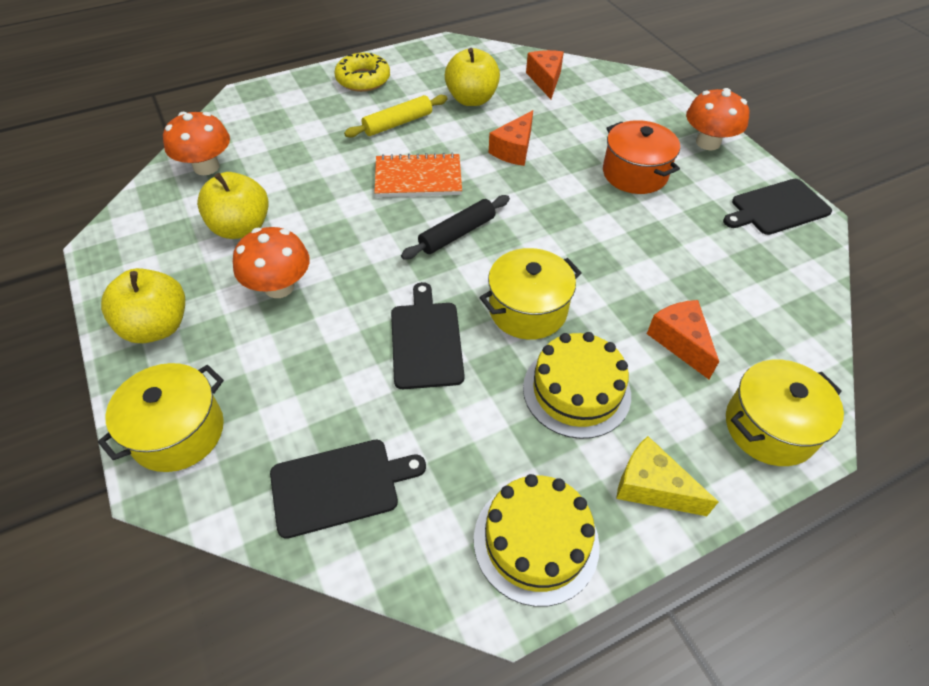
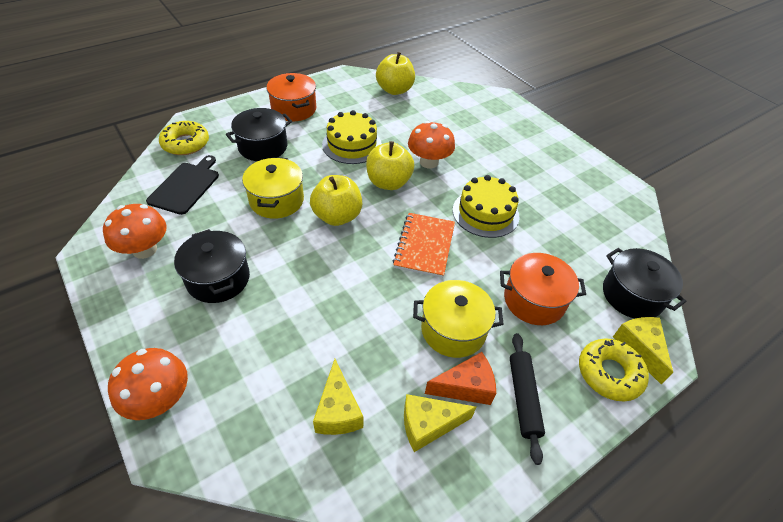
black cutting board: [270,440,426,539] [391,282,464,389] [723,179,832,235] = 3 -> [146,155,219,215] = 1
black pot: none = 0 -> [174,229,250,303] [226,108,292,161] [603,248,686,318] = 3
orange cheese: [489,110,533,166] [526,50,564,99] [647,300,719,379] = 3 -> [425,352,496,405] = 1
orange pot: [603,120,680,194] = 1 -> [266,73,316,121] [500,253,586,325] = 2
yellow cheese: [616,436,718,516] = 1 -> [313,359,363,435] [404,394,476,452] [613,317,673,384] = 3
yellow donut: [334,53,390,92] = 1 -> [159,121,209,155] [579,338,649,402] = 2
yellow pot: [98,363,224,472] [479,248,582,340] [726,359,844,466] = 3 -> [242,157,304,219] [413,280,504,358] = 2
yellow rolling pin: [344,95,448,138] = 1 -> none = 0

